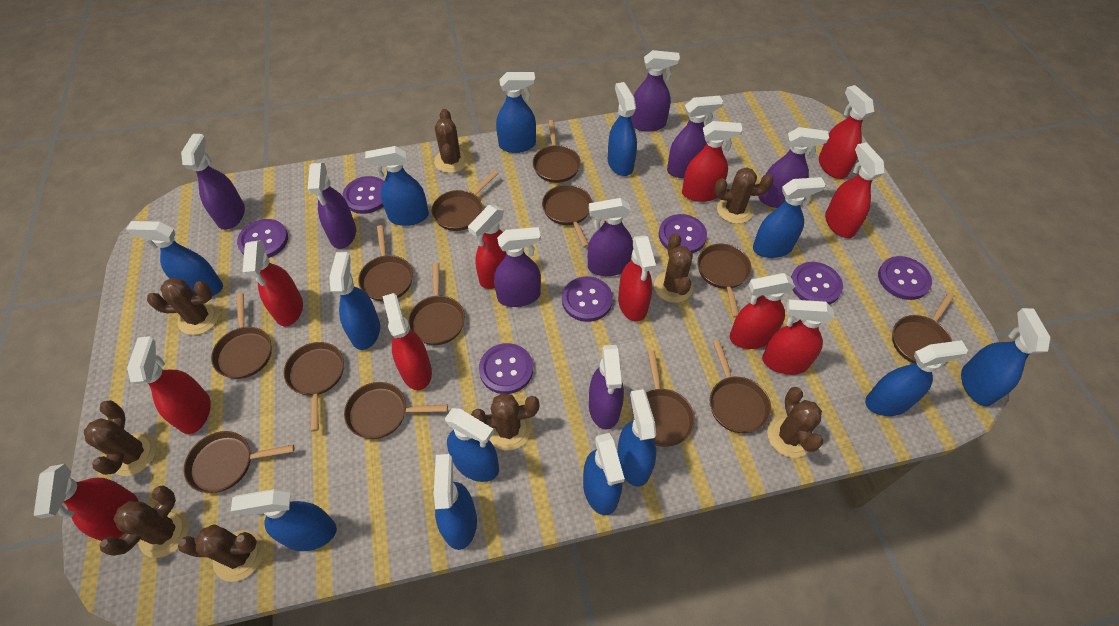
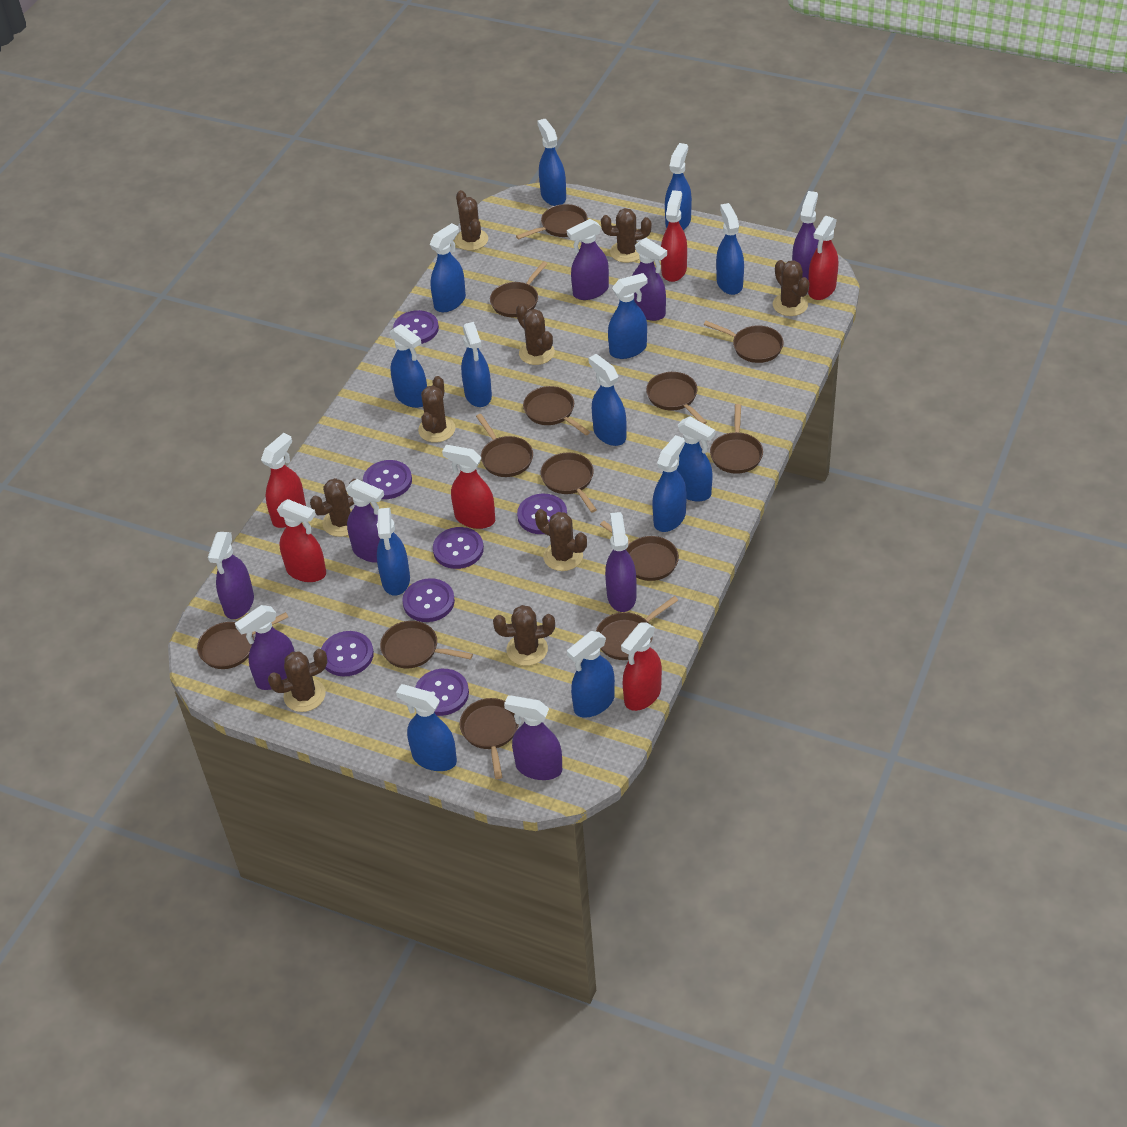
red spray bottle: [34,464,139,541] [127,336,211,434] [243,240,303,326] [382,293,432,390] [468,205,506,289] [618,235,656,322] [682,121,743,202] [730,273,795,349] [762,299,834,375] [819,85,874,179] [825,142,885,238] = 11 -> [261,433,306,528] [277,499,326,582] [442,445,495,529] [621,623,662,711] [661,190,687,282] [808,216,838,300] = 6

